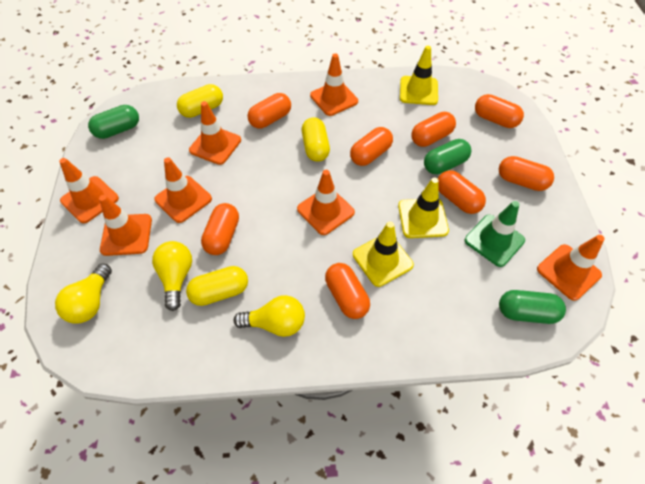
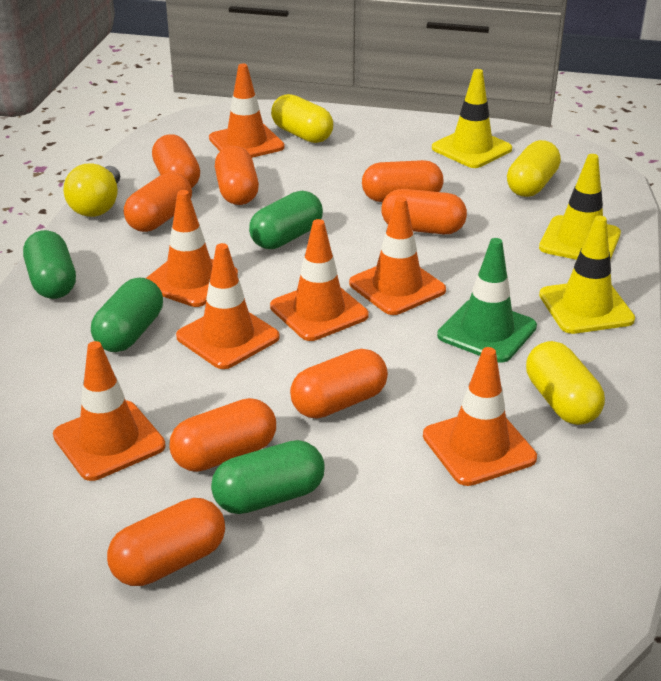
green capsule: [88,105,139,139] [424,139,471,174] [499,290,566,324] = 3 -> [23,230,76,299] [91,278,163,352] [211,440,325,514] [249,191,323,249] = 4
yellow light bulb: [55,264,112,323] [152,241,192,311] [234,295,305,337] = 3 -> [63,164,120,217] = 1

